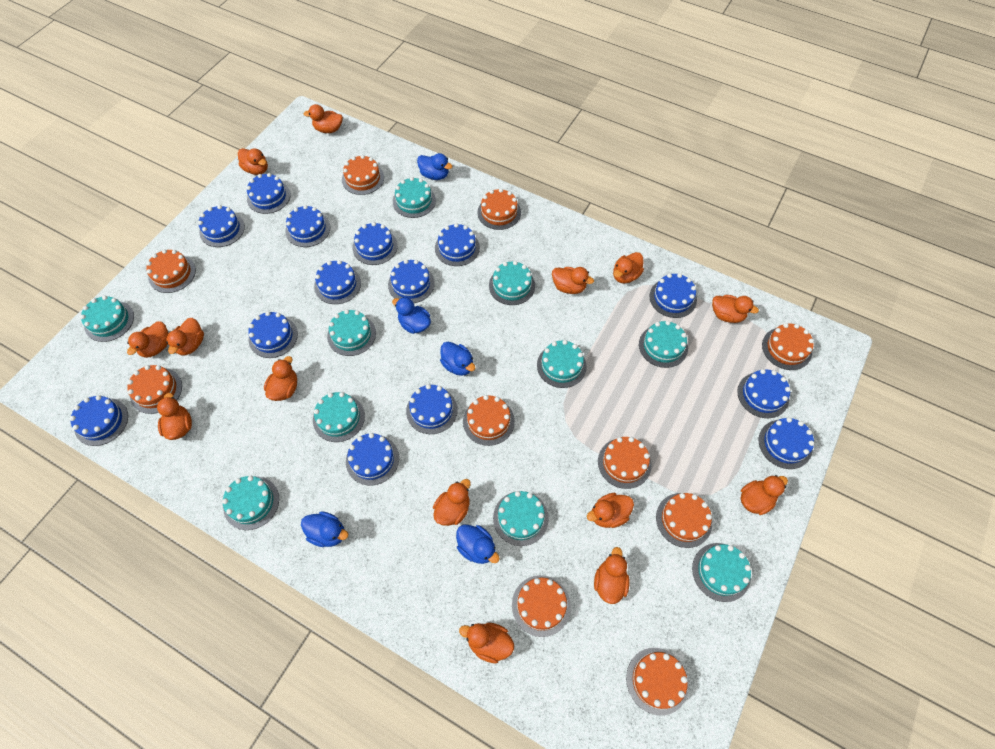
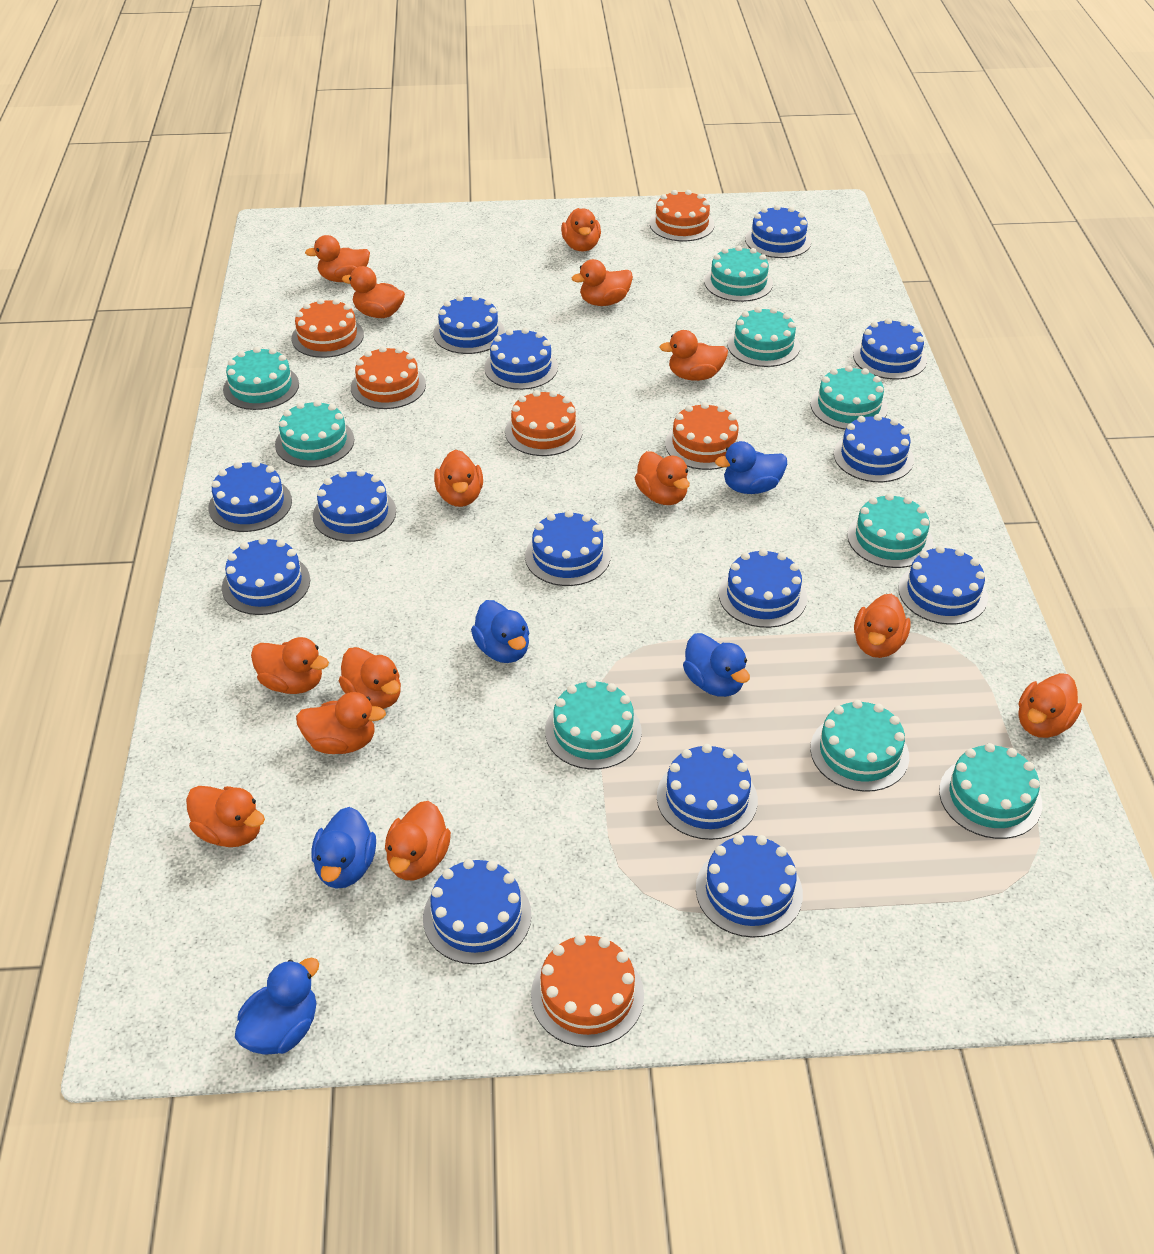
orange cake: [127,365,182,414] [146,249,196,293] [342,155,384,195] [463,395,515,446] [477,188,521,230] [512,575,571,637] [598,437,652,489] [626,648,689,716] [656,493,712,548] [762,323,814,370] = 10 -> [291,298,364,358] [351,346,426,409] [505,390,583,456] [531,934,644,1047] [650,190,715,241] [665,402,743,470] = 6
turquoise cake: [80,296,134,342] [222,476,279,530] [313,392,365,442] [327,309,376,356] [393,177,436,218] [489,261,535,305] [493,491,549,546] [537,340,587,388] [639,321,688,368] [692,543,751,602] = 10 -> [223,347,299,410] [275,400,354,467] [545,679,642,769] [704,246,773,302] [727,307,800,367] [810,700,909,792] [811,365,888,430] [847,493,933,568] [939,743,1042,839] = 9

